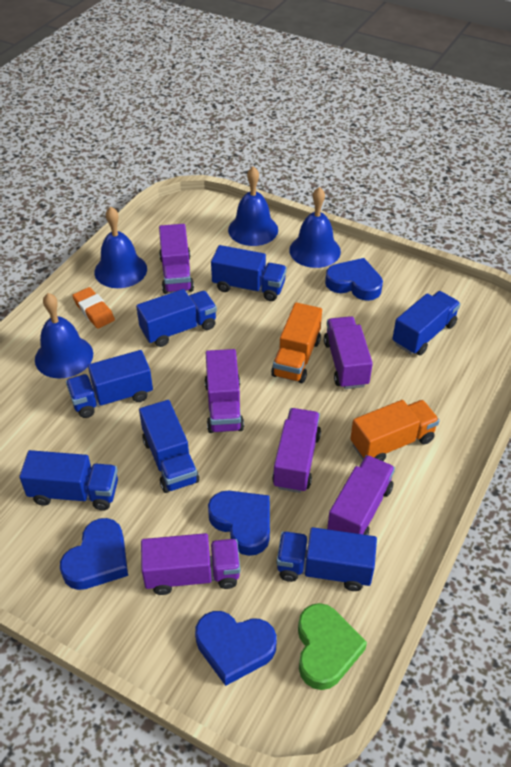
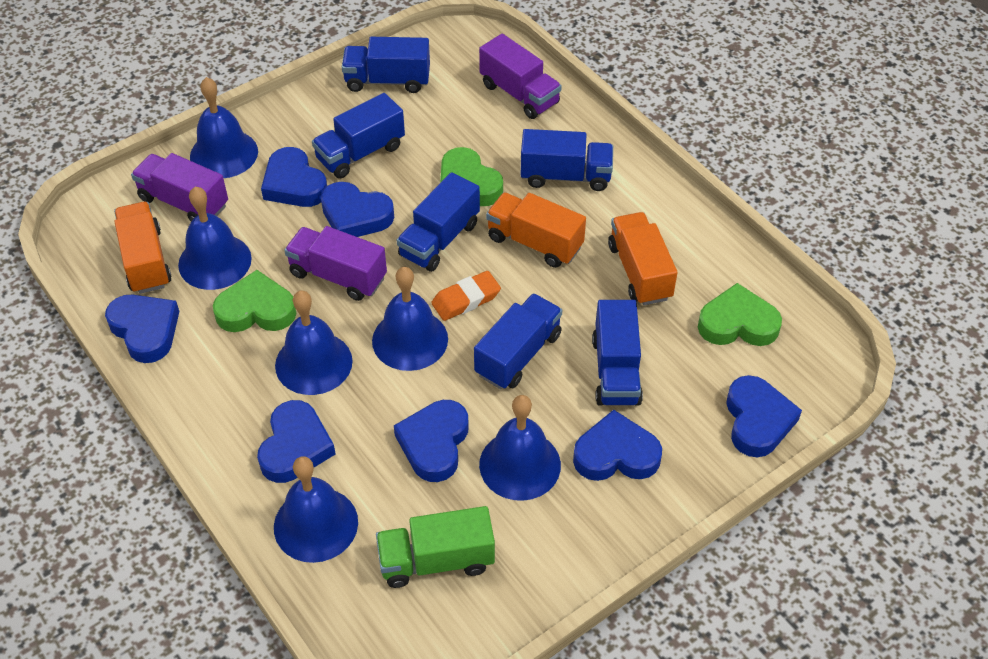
blue bell: [35,293,93,379] [94,207,147,288] [228,166,278,246] [289,187,341,268] = 4 -> [178,187,252,290] [190,77,258,178] [274,456,358,563] [275,291,353,395] [372,267,448,371] [479,395,561,501] = 6
blue heart: [60,518,128,590] [195,611,277,686] [208,491,270,556] [325,258,383,301] = 4 -> [105,294,180,363] [257,400,335,483] [261,147,327,207] [321,182,394,237] [394,400,469,482] [573,410,662,481] [726,375,802,457] = 7
blue truck: [19,450,118,510] [66,350,153,418] [136,289,217,347] [139,400,199,493] [211,245,287,301] [276,527,377,591] [392,291,461,355] = 7 -> [312,93,405,178] [342,37,430,93] [397,172,480,272] [474,293,562,389] [521,129,613,191] [592,300,643,406] = 6
green heart: [298,603,367,690] = 1 -> [213,270,297,332] [440,147,503,206] [698,283,782,346] = 3
green truck: none = 0 -> [376,506,495,588] = 1
orange truck: [271,302,322,383] [350,400,439,461] = 2 -> [114,202,172,294] [486,192,586,268] [608,212,678,305] = 3
purple truck: [141,533,240,595] [159,224,194,294] [205,349,244,433] [272,408,321,493] [324,316,373,389] [327,455,395,535] = 6 -> [131,153,228,221] [284,226,387,301] [479,34,562,119] = 3

